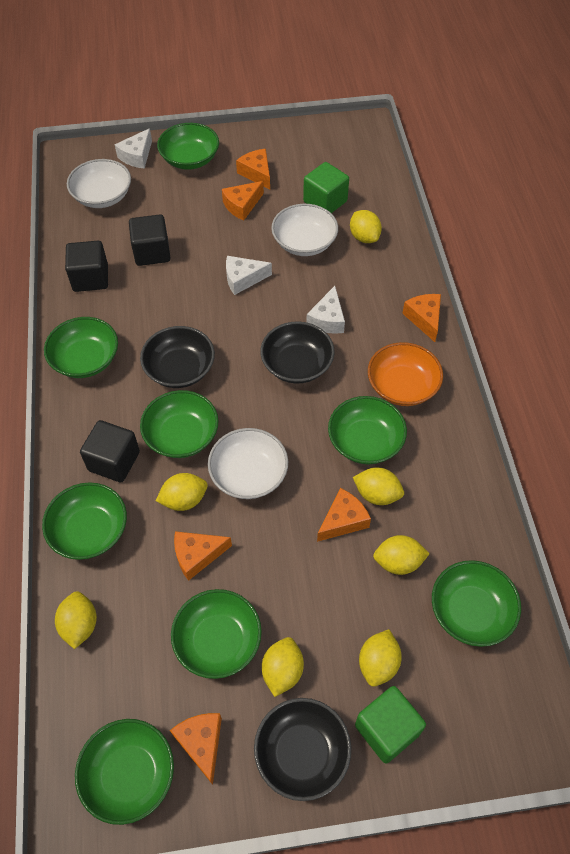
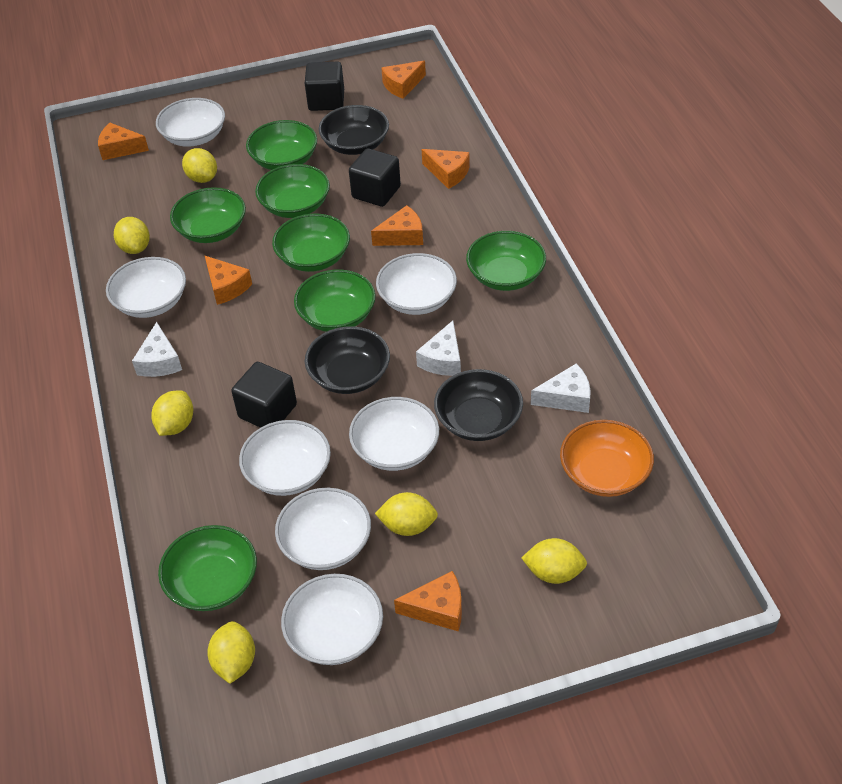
green bowl: [42,482,127,560] [44,317,118,378] [75,719,174,825] [140,390,219,458] [157,123,219,170] [171,589,262,679] [328,396,407,465] [432,560,521,647] = 8 -> [158,525,257,611] [170,187,246,243] [246,120,317,170] [255,164,330,218] [272,213,350,272] [294,270,376,332] [466,231,546,291] = 7
green cube: [303,162,349,213] [355,686,426,763] = 2 -> none = 0
white bowl: [67,159,131,208] [208,428,288,499] [271,204,338,256] = 3 -> [106,257,186,318] [156,98,225,147] [239,420,331,496] [275,488,371,570] [281,574,383,665] [349,397,439,471] [376,253,457,315] = 7
yellow lemon: [55,591,97,649] [156,473,208,511] [262,637,304,697] [350,210,382,243] [353,468,404,505] [359,629,402,687] [373,535,430,575] = 7 -> [114,217,150,254] [151,390,193,436] [182,148,217,183] [207,621,255,684] [375,492,438,536] [522,538,587,584] = 6

